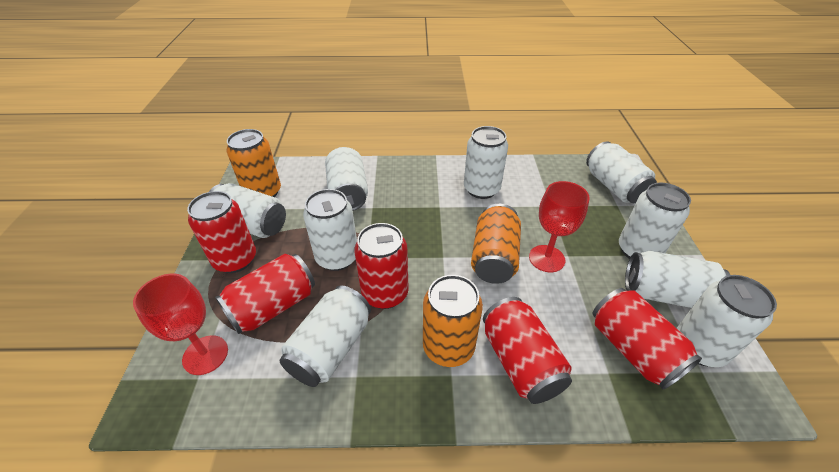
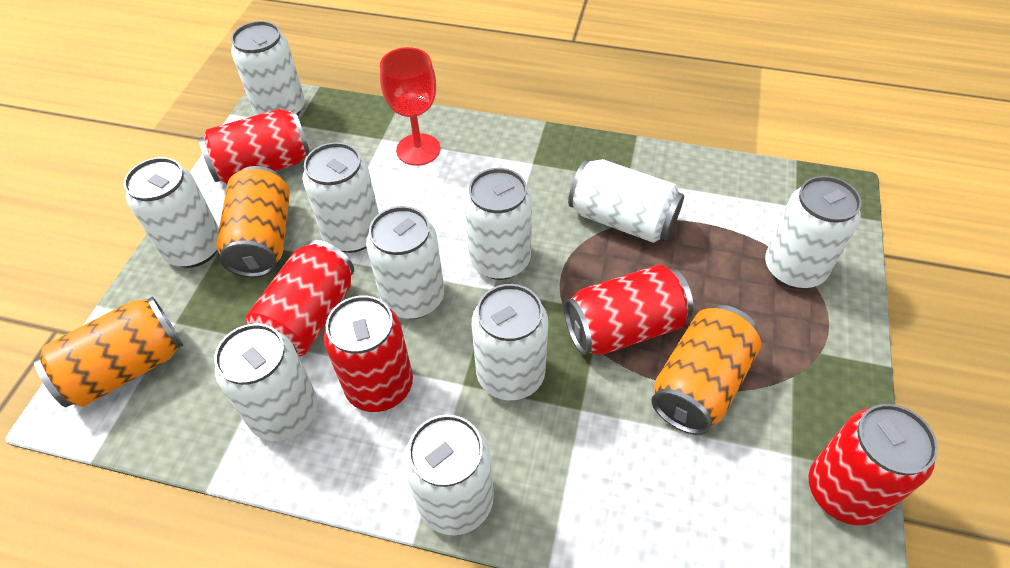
red goblet: [133,273,228,375] [529,181,590,272] = 2 -> [380,47,440,166] = 1
white can: [209,183,286,238] [280,286,371,387] [303,189,357,271] [325,147,368,211] [464,126,508,199] [586,142,657,203] [619,183,691,259] [625,251,730,308] [676,275,777,367] = 9 -> [124,157,219,268] [214,324,318,441] [231,21,305,116] [302,142,379,253] [366,206,444,319] [404,415,494,535] [464,168,532,280] [472,284,548,400] [568,159,684,243] [765,176,862,289] = 10

